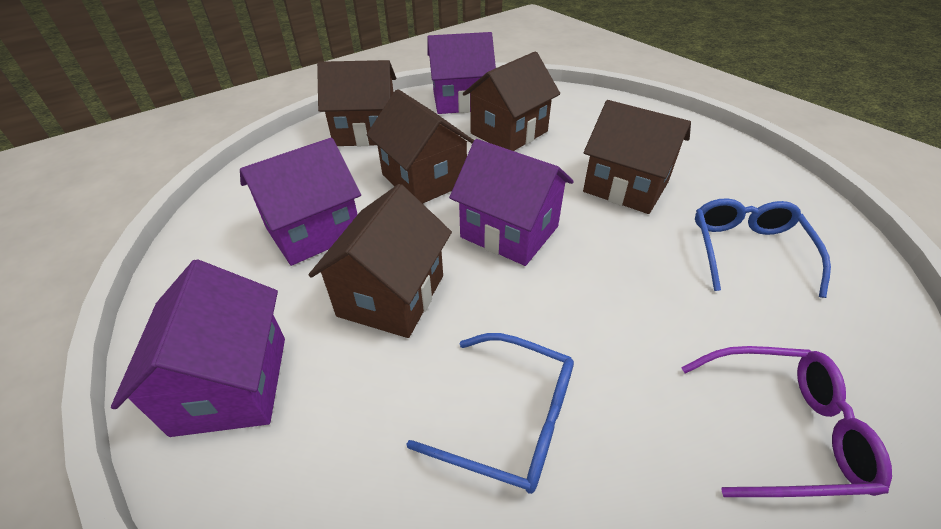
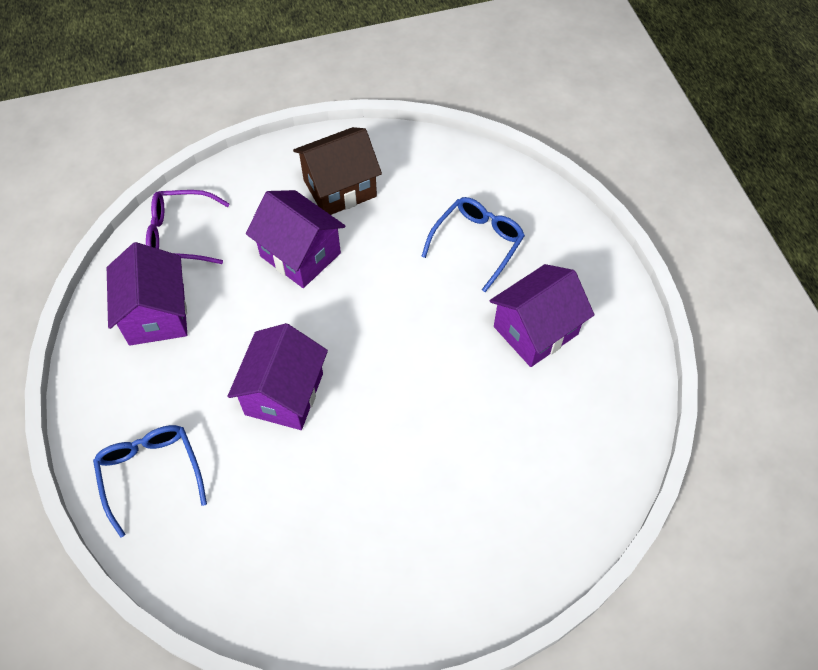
brown house: [309,184,452,338] [317,60,396,146] [366,89,474,204] [463,51,560,151] [583,100,691,214] = 5 -> [293,127,382,215] = 1

